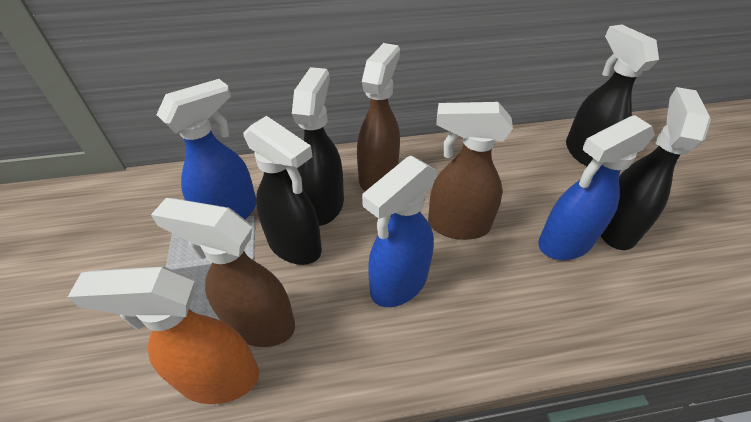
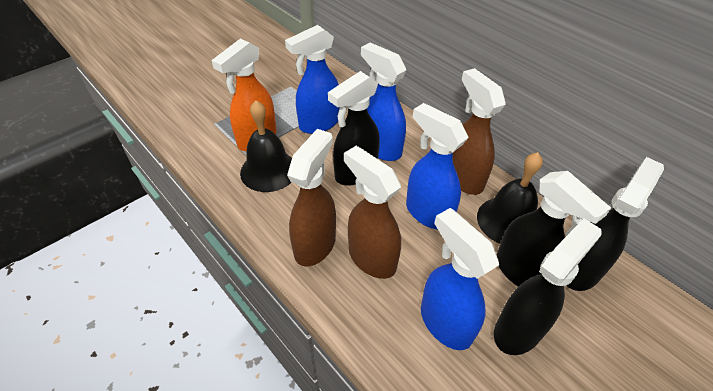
black bell: none = 0 -> [240,100,292,192] [477,152,543,244] = 2
blue spray bottle: [156,79,256,219] [362,156,438,307] [538,115,655,260] = 3 -> [285,25,340,134] [361,43,406,161] [406,103,469,230] [421,208,499,350] = 4

